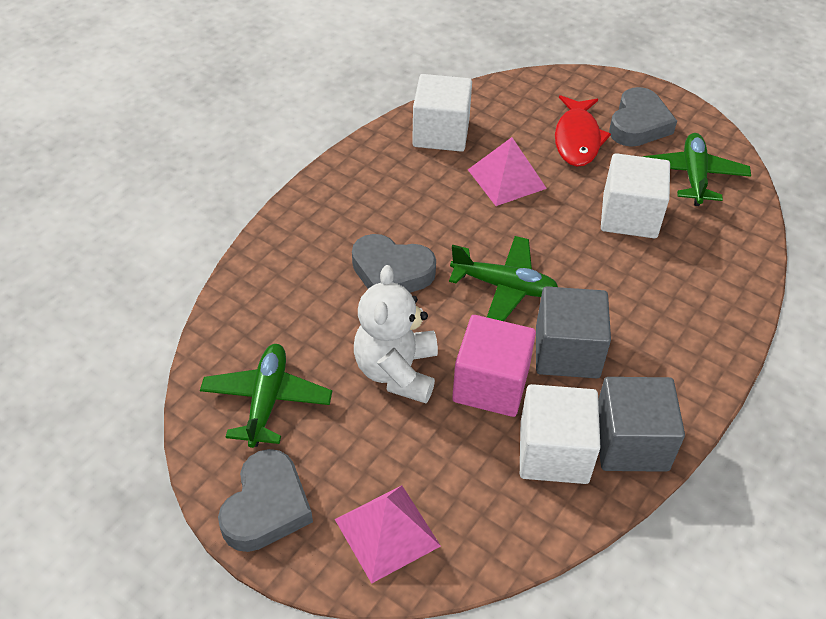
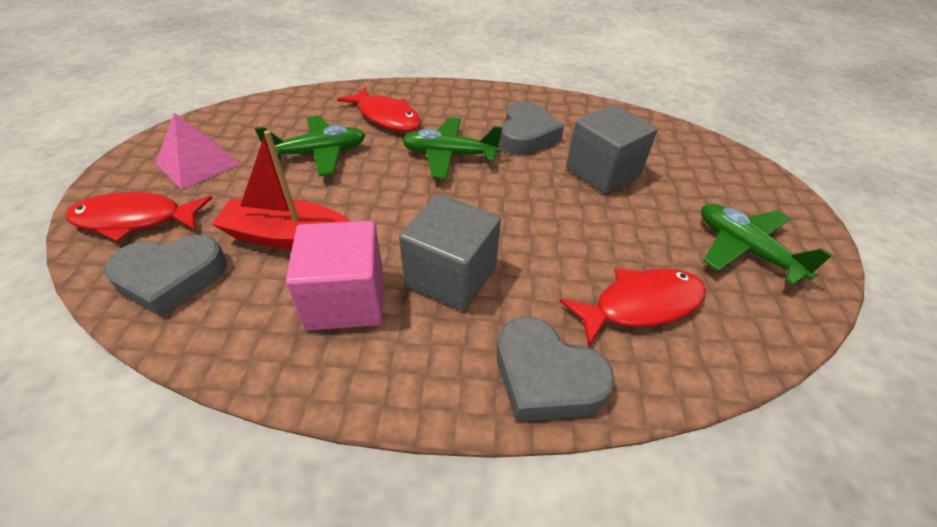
pink pyramid: [335,485,441,584] [468,137,547,206] = 2 -> [156,113,240,190] = 1
red boat: none = 0 -> [212,130,350,250] = 1
red fish: [555,95,611,167] = 1 -> [65,192,212,242] [337,86,421,132] [560,268,706,347] = 3
white cube: [412,74,472,152] [520,384,601,484] [601,153,670,238] = 3 -> none = 0
white teddy bear: [354,265,438,403] = 1 -> none = 0

